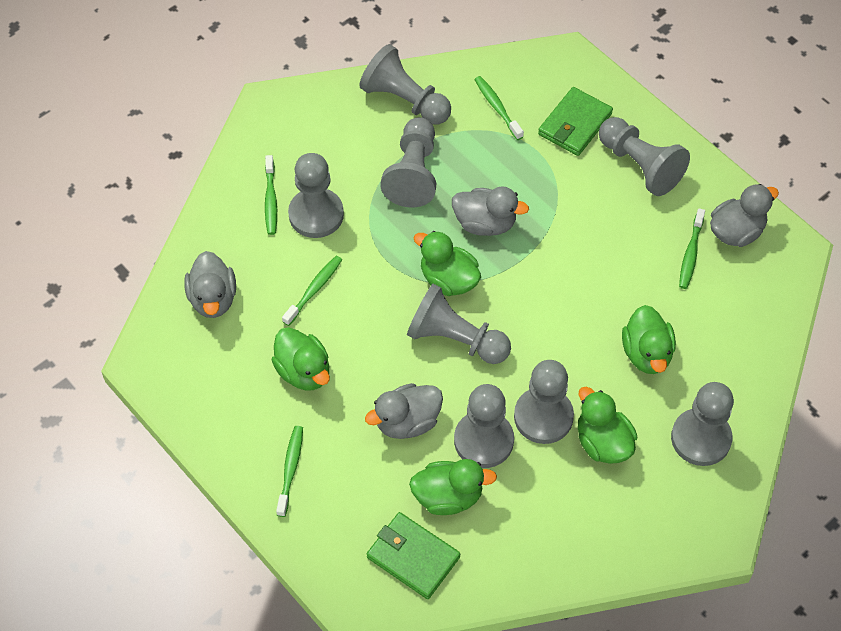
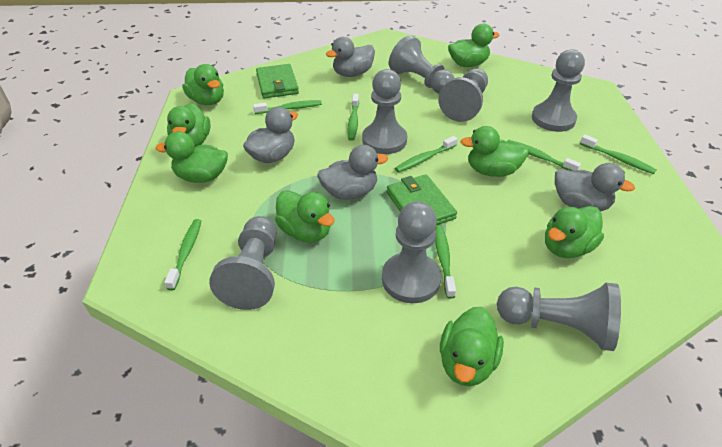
green duck: [272,327,330,390] [409,459,497,515] [414,231,481,296] [578,387,637,464] [622,305,676,374] = 5 -> [156,131,228,183] [167,103,211,147] [182,64,224,105] [275,190,335,242] [440,307,504,386] [448,24,500,67] [460,126,529,177] [545,206,604,258] = 8
green toothbrush: [265,155,277,235] [276,426,303,517] [282,256,342,326] [474,76,524,140] [679,208,705,289] = 5 -> [164,219,201,290] [253,100,322,114] [347,94,359,141] [395,136,458,172] [435,225,456,299] [507,140,581,171] [580,134,657,174] = 7
grey pawn: [288,153,344,238] [359,44,451,125] [380,117,436,208] [407,284,511,364] [454,384,514,468] [514,360,574,444] [599,117,690,196] [671,382,734,466] = 8 -> [209,216,277,310] [362,69,407,154] [382,201,441,303] [389,35,454,94] [438,69,488,122] [497,283,621,351] [532,49,585,132] = 7

